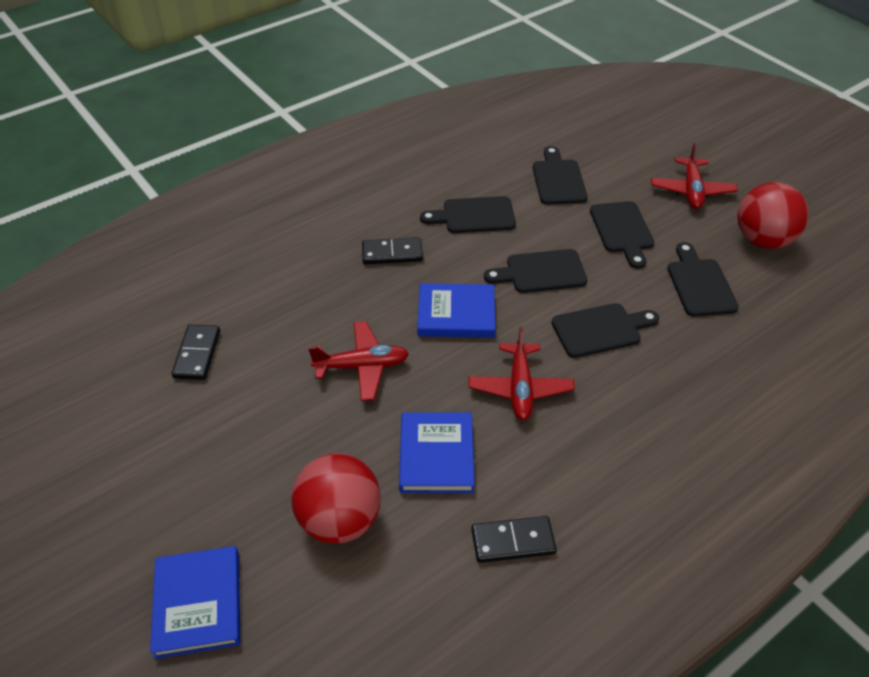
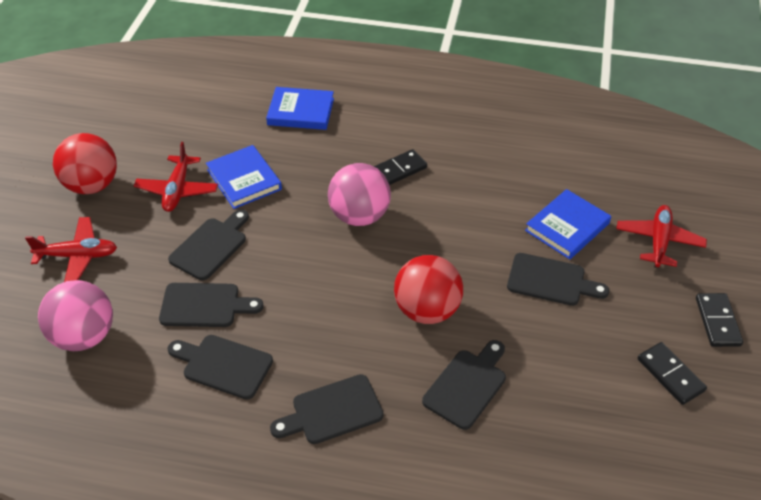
pink ball: none = 0 -> [38,280,113,351] [328,163,391,226] = 2

